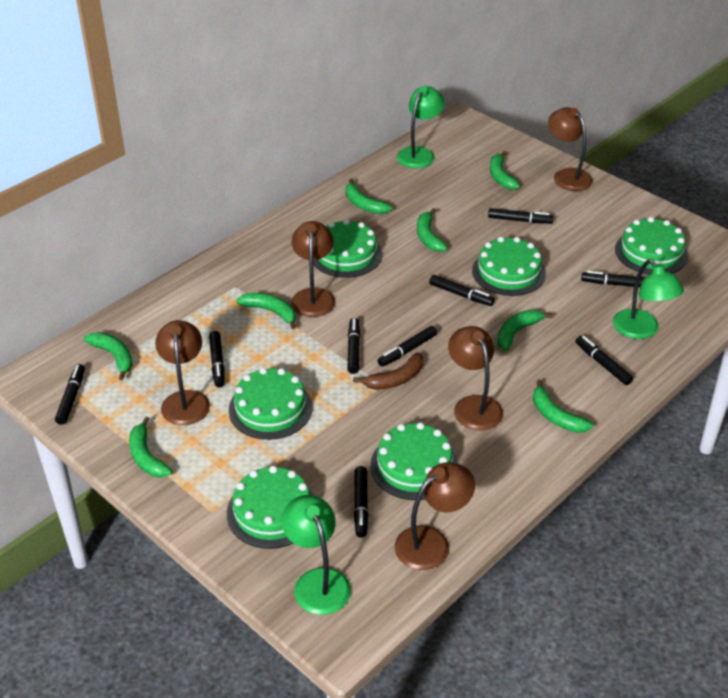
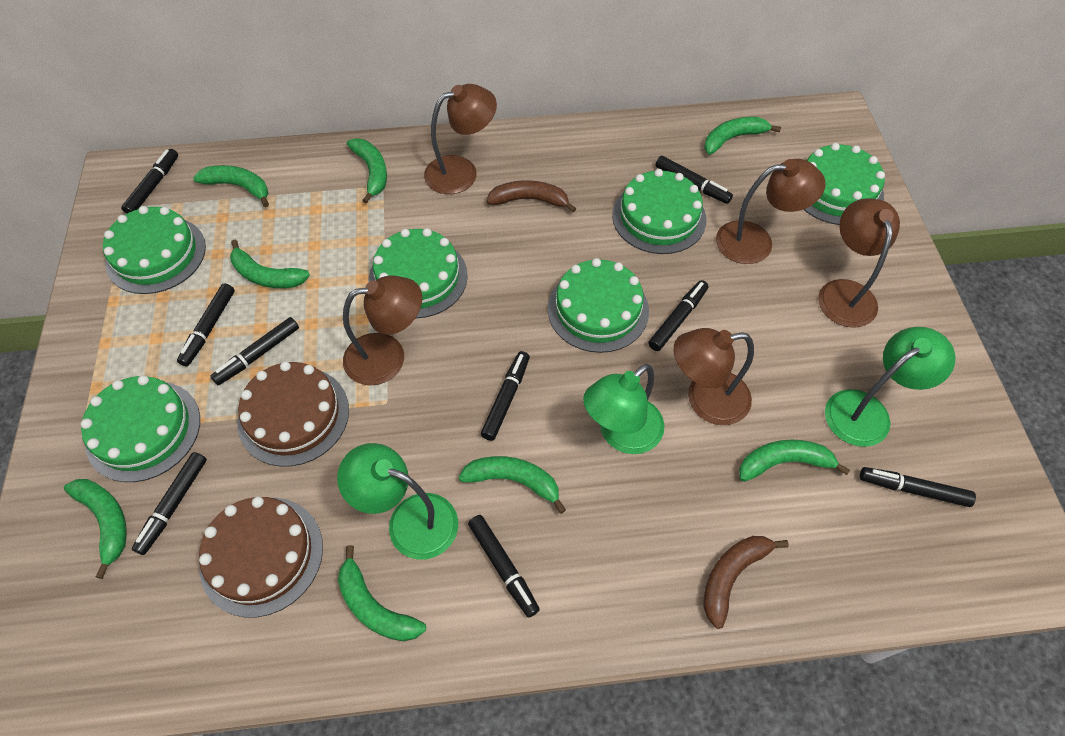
brown banana: [353,352,423,390] = 1 -> [486,180,576,212] [704,536,789,629] = 2
brown cake: none = 0 -> [199,496,323,617] [237,361,349,467] = 2

